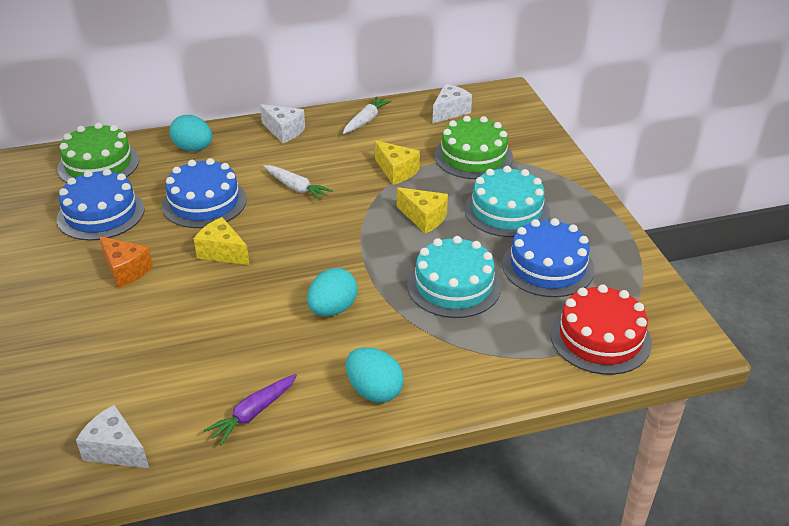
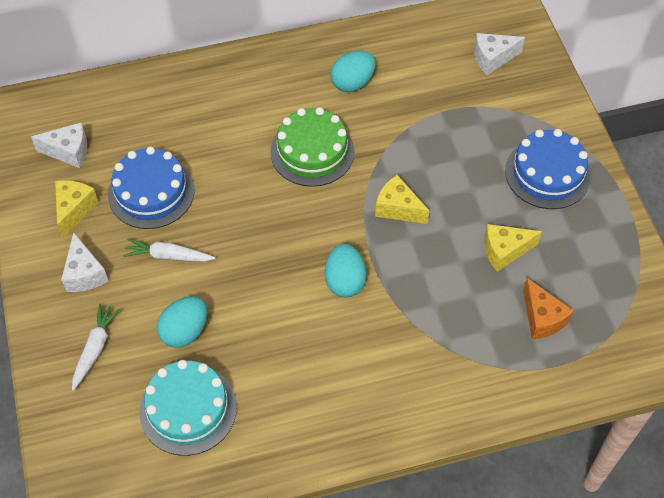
blue cake: [57,169,145,241] [162,158,247,228] [502,218,595,297] = 3 -> [108,147,195,229] [505,129,591,209] = 2
green cake: [57,122,139,183] [434,116,513,179] = 2 -> [270,107,354,187] = 1
purple carrot: [203,374,297,445] = 1 -> none = 0
red cake: [550,284,652,375] = 1 -> none = 0
turquoise cake: [407,236,501,318] [464,166,550,237] = 2 -> [139,360,237,456] = 1

